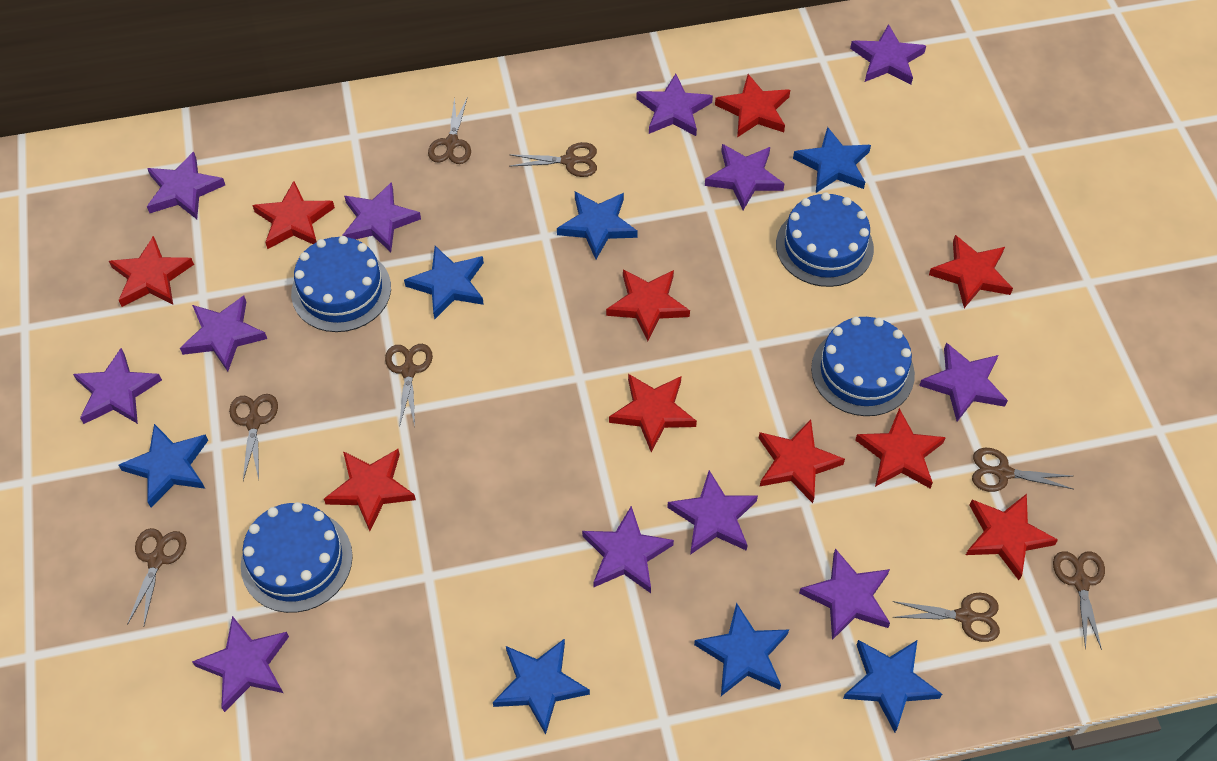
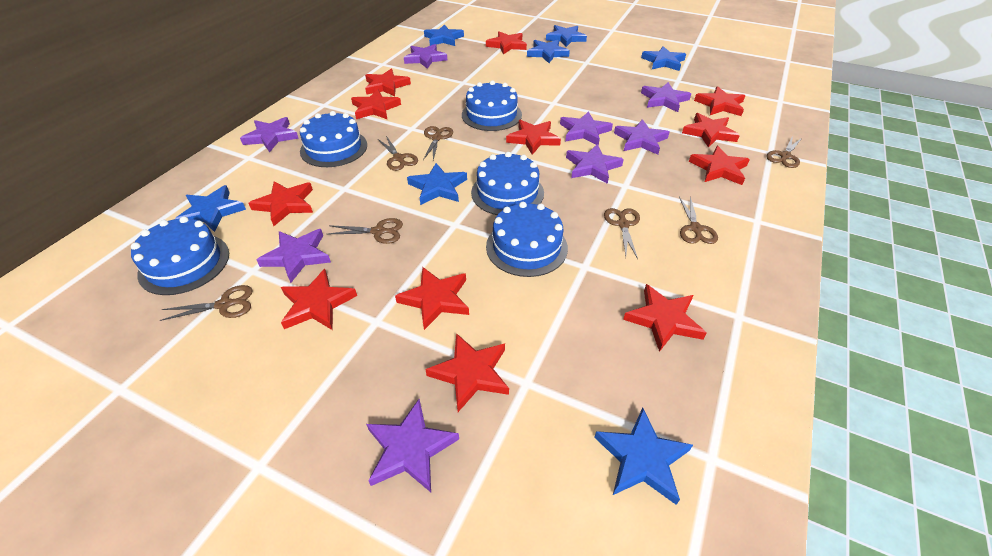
blue cake: [241,502,353,613] [291,236,391,332] [776,192,874,287] [811,317,915,416] = 4 -> [131,216,229,295] [300,111,367,167] [462,81,522,131] [471,152,544,215] [486,202,568,277] = 5
brown scissors: [127,528,186,625] [229,394,278,481] [385,344,433,428] [428,97,471,164] [509,142,597,177] [892,593,1000,642] [972,448,1073,492] [1053,551,1105,650] = 8 -> [160,285,253,321] [328,218,403,244] [378,136,418,171] [423,126,453,160] [604,208,640,259] [679,197,718,244] [766,135,803,168] = 7
purple star: [73,348,162,424] [147,151,225,219] [180,296,267,372] [192,616,289,712] [342,182,421,252] [582,506,674,593] [636,74,713,136] [667,470,758,555] [705,144,785,210] [799,548,890,640] [850,24,926,85] [919,343,1008,422] = 12 -> [240,117,299,152] [257,229,331,283] [366,399,459,492] [404,44,447,69] [560,111,613,146] [566,144,624,184] [614,119,669,155] [641,82,691,112] = 8
red star: [109,236,194,307] [252,181,335,249] [324,449,416,531] [606,269,690,341] [609,374,697,452] [715,74,790,137] [759,420,845,503] [856,408,946,489] [929,235,1013,308] [966,494,1058,580] = 10 -> [249,181,313,226] [281,269,357,330] [351,90,401,120] [365,69,411,96] [395,267,469,330] [425,333,509,412] [486,31,527,55] [506,120,561,155] [623,284,706,352] [682,113,740,148] [689,146,750,185] [694,86,745,116] = 12

